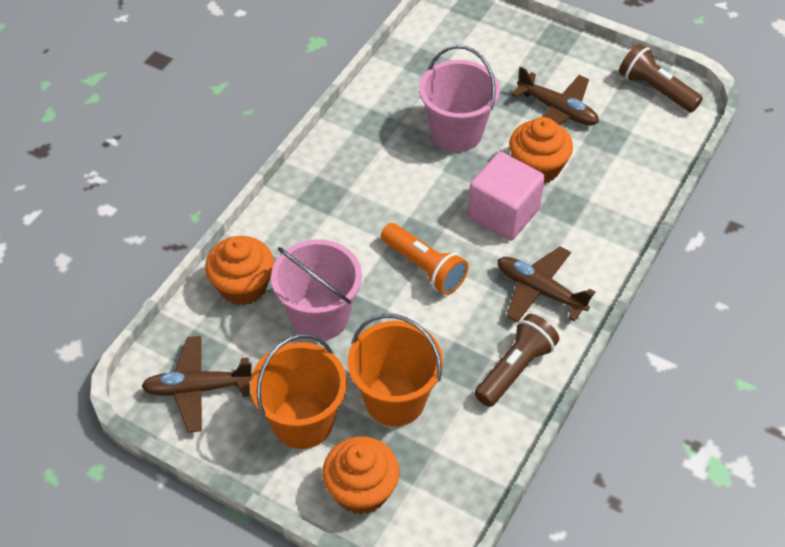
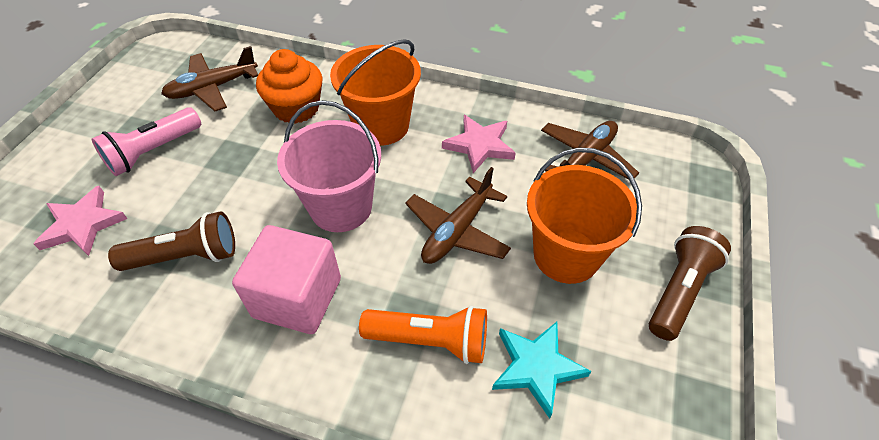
orange cupcake: [205,236,274,305] [322,436,399,514] [509,117,573,184] = 3 -> [256,49,322,124] = 1
pink bucket: [271,239,362,341] [419,45,500,152] = 2 -> [277,100,381,232] = 1
pink flashlight: none = 0 -> [92,107,201,176] = 1
pink star: none = 0 -> [34,186,128,256] [442,115,516,173] = 2
turquoise star: none = 0 -> [492,322,591,419] = 1

